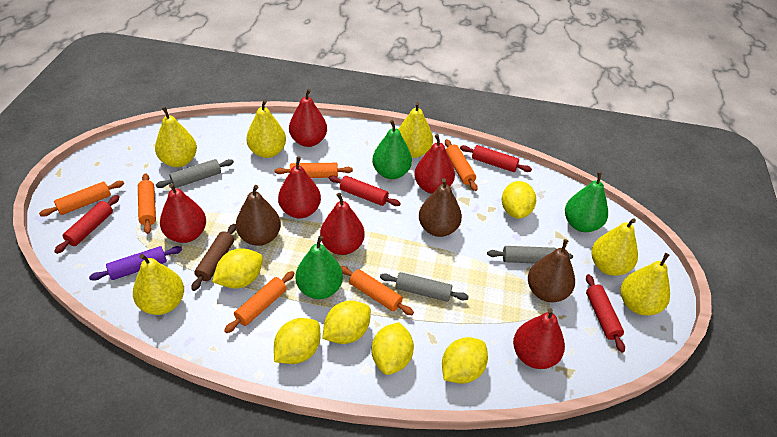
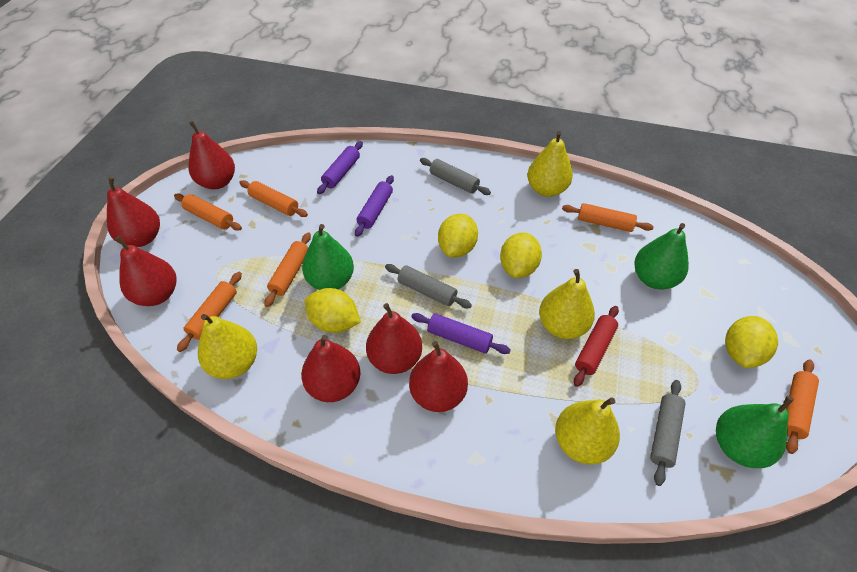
brown pear: [236,185,281,246] [419,178,462,237] [528,239,575,302] = 3 -> none = 0
brown rolling pin: [191,224,236,291] = 1 -> none = 0
purple rolling pin: [89,246,182,281] = 1 -> [317,141,363,194] [355,175,394,237] [411,313,510,354] = 3
red rolling pin: [54,195,119,254] [329,176,401,206] [460,145,532,172] [586,274,625,353] = 4 -> [574,306,619,387] = 1
yellow lemon: [212,248,263,289] [274,318,320,364] [322,300,371,344] [372,322,414,375] [442,337,488,384] [502,181,536,219] = 6 -> [305,288,361,333] [438,214,478,257] [500,232,542,278] [725,316,778,368] = 4
yellow pear: [133,254,184,315] [155,107,197,167] [246,100,286,158] [398,102,433,158] [591,218,638,276] [621,253,670,316] = 6 -> [198,314,257,379] [527,131,573,197] [539,269,595,339] [555,398,620,465] = 4

